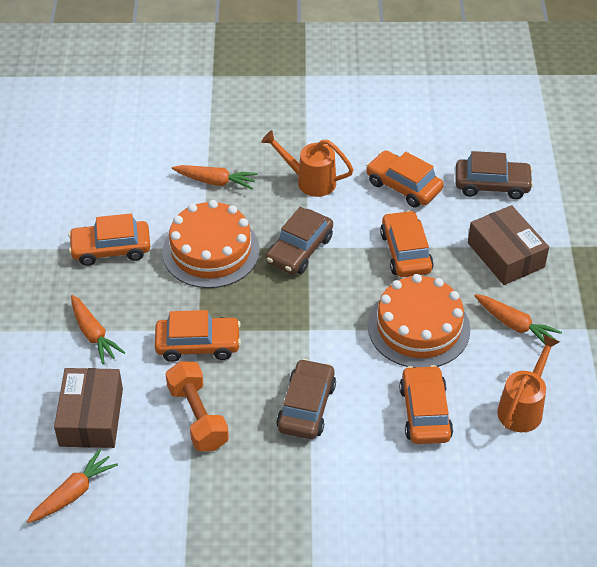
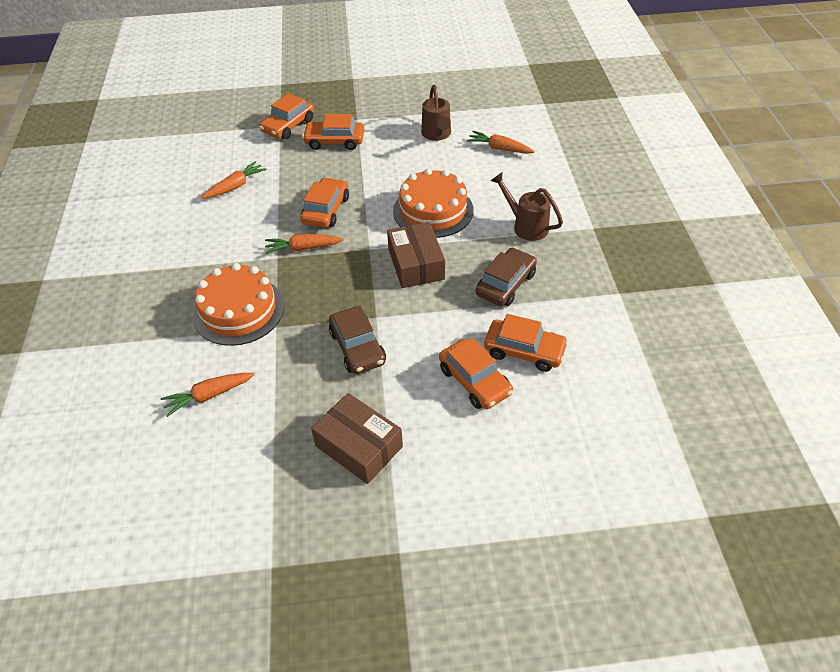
brown car: [266,207,333,274] [276,359,336,439] [455,151,533,199] = 3 -> [329,306,386,374] [476,248,537,306] = 2
brown watering can: none = 0 -> [421,85,451,141] [491,173,563,241] = 2
orange dumbbell: [166,361,229,451] = 1 -> none = 0
orange watering can: [261,130,354,197] [497,335,560,432] = 2 -> none = 0

